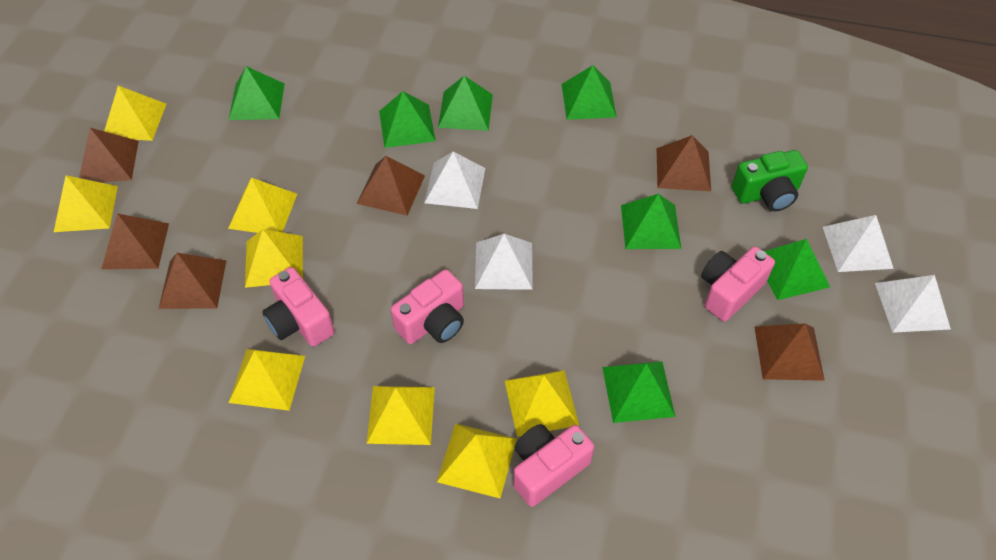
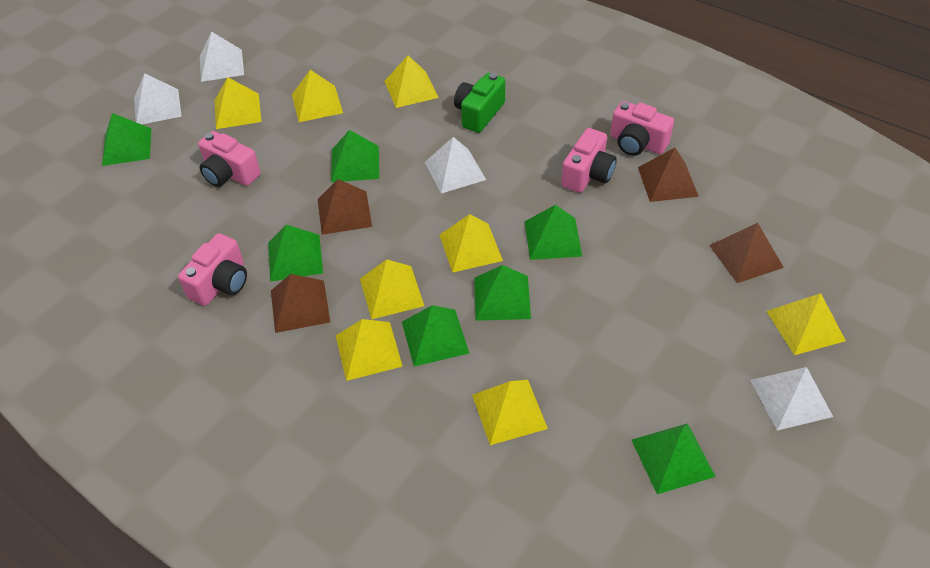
brown pyramid: [79,128,139,182] [101,213,169,269] [159,253,227,309] [357,156,425,216] [657,135,711,191] [754,323,825,381] = 6 -> [271,274,330,333] [318,179,372,235] [638,148,699,202] [709,223,784,283] = 4

